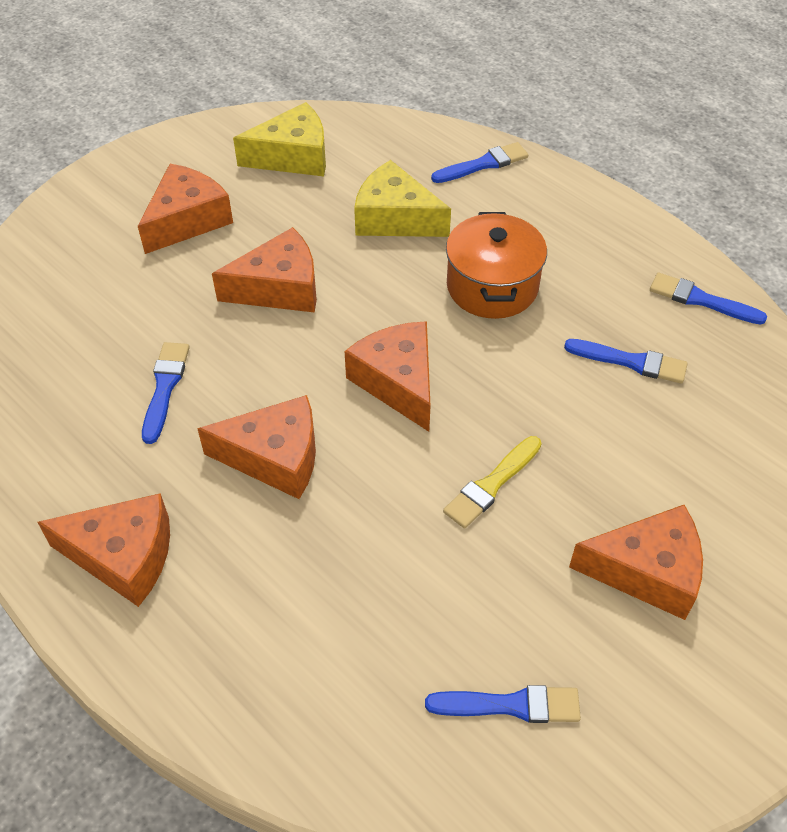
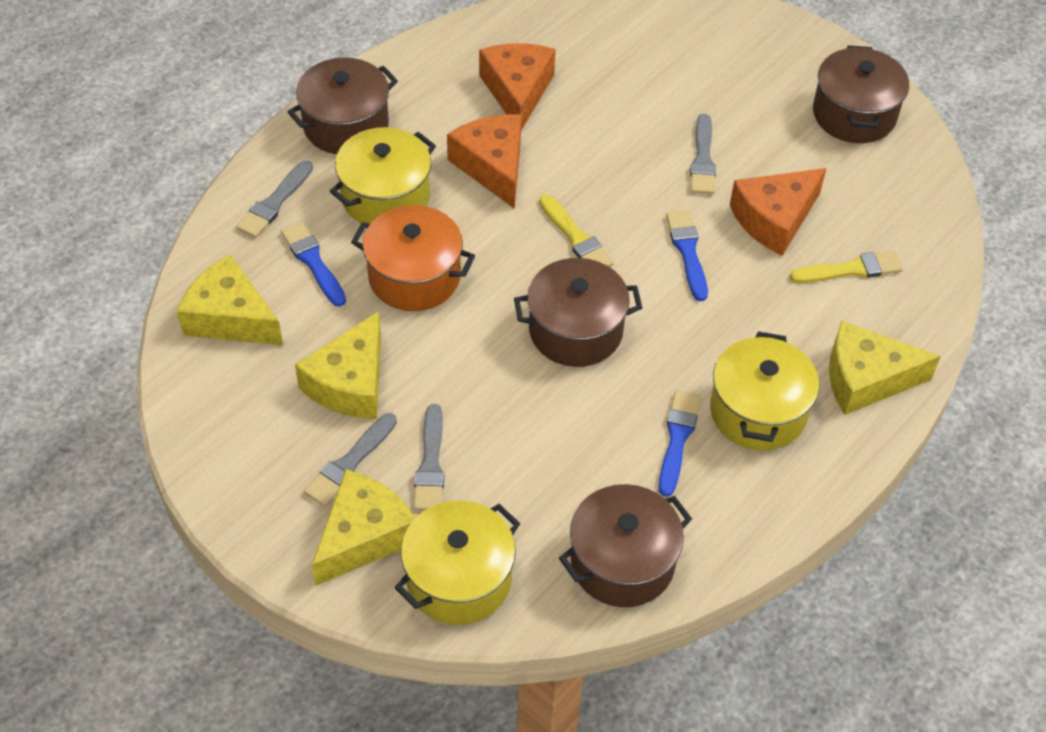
blue brush: [142,342,190,444] [425,685,581,723] [431,142,528,183] [564,339,688,384] [650,273,767,325] = 5 -> [281,221,346,307] [658,391,701,497] [666,210,708,301] = 3
brown pot: none = 0 -> [287,57,398,154] [514,258,642,367] [559,484,692,607] [813,45,909,143] = 4
grey brush: none = 0 -> [236,160,313,238] [304,413,397,506] [413,404,444,510] [690,114,716,194] = 4
orange cheese: [37,493,170,607] [138,164,233,254] [197,395,316,499] [212,227,317,313] [344,321,431,432] [569,505,703,620] = 6 -> [447,115,521,209] [479,43,556,130] [730,168,827,256] = 3
yellow brush: [443,436,541,529] = 1 -> [539,194,614,267] [790,251,903,283] = 2
yellow cheese: [233,102,326,176] [354,160,451,237] = 2 -> [177,254,283,345] [295,311,381,419] [312,469,415,586] [829,320,941,415] = 4
yellow pot: none = 0 -> [330,127,436,224] [394,500,520,625] [710,331,819,451] = 3

